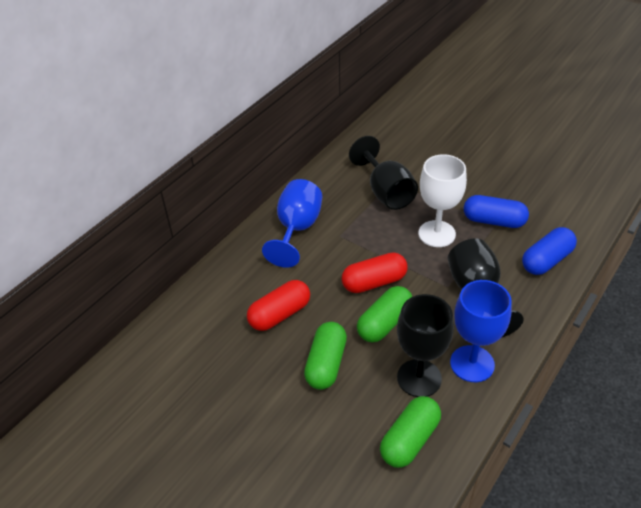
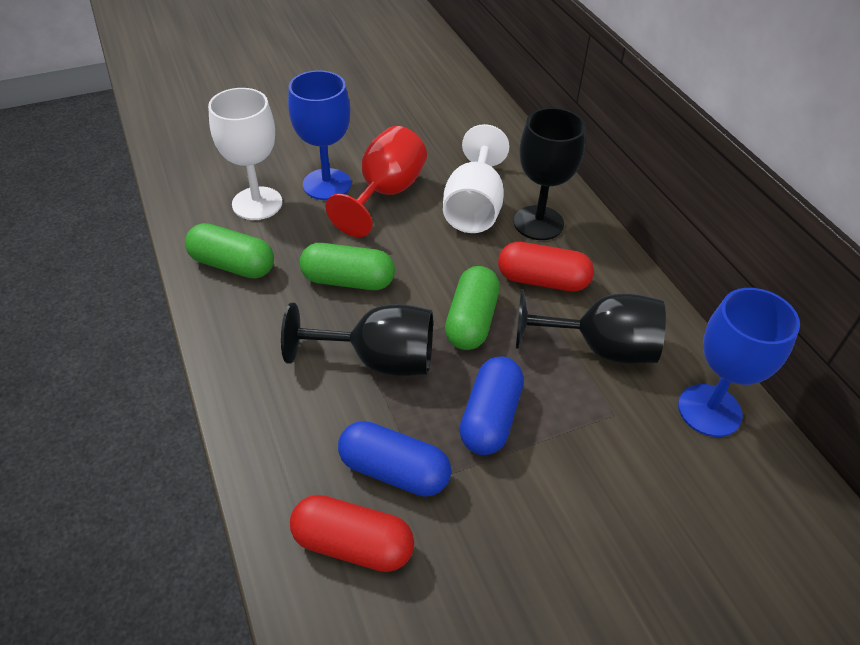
red goblet: none = 0 -> [325,126,427,237] = 1
white goblet: [418,154,467,247] = 1 -> [208,88,282,220] [443,124,510,233] = 2

